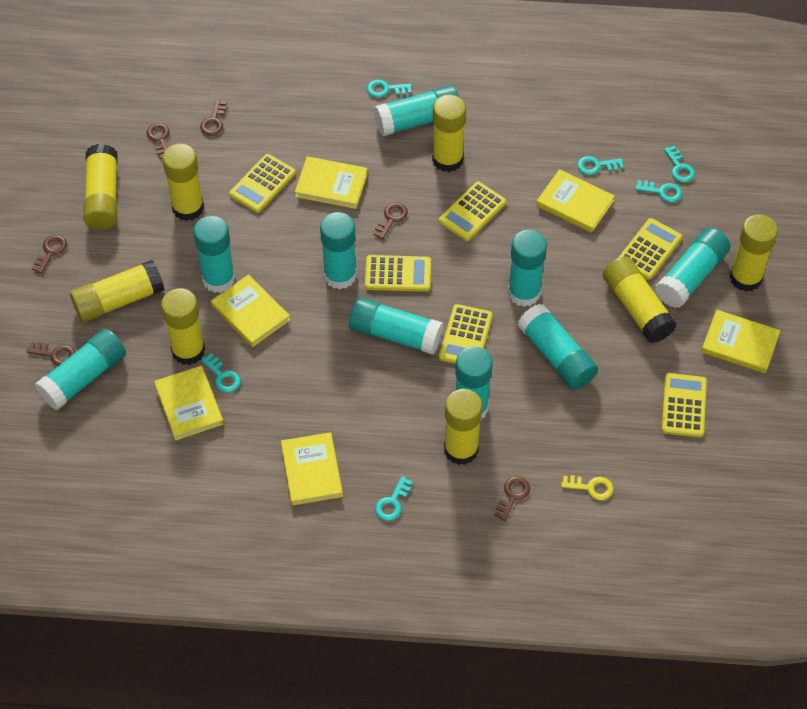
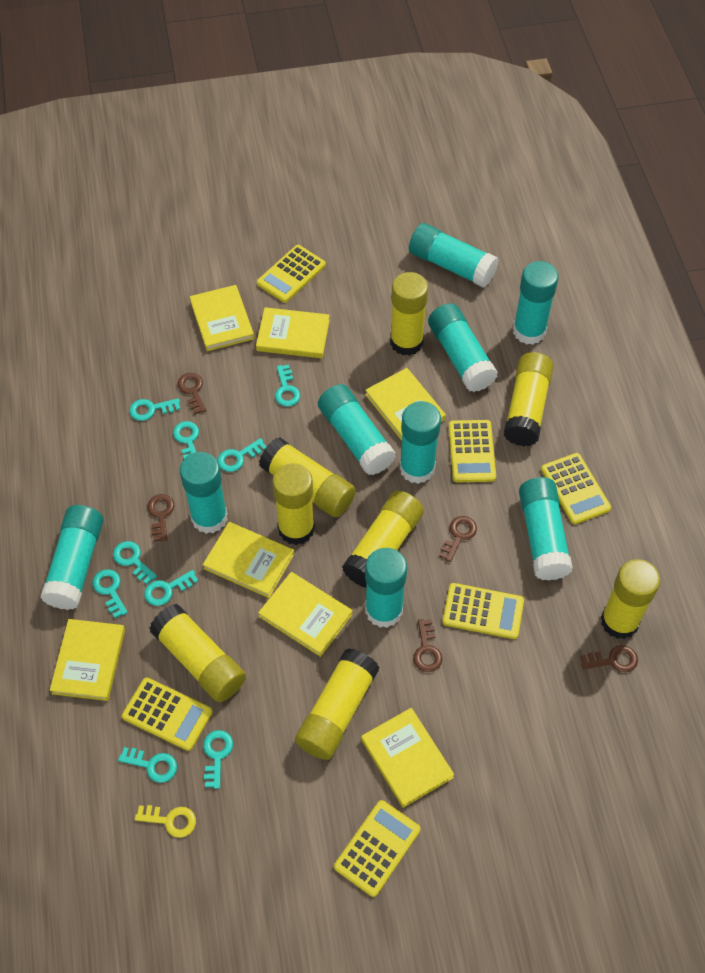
brown key: [27,342,75,366] [32,235,67,274] [146,123,169,159] [200,100,227,136] [373,202,408,239] [494,476,530,521] = 6 -> [147,494,174,541] [177,373,206,414] [413,619,442,672] [439,516,477,562] [580,645,638,672] = 5
turquoise key: [201,354,240,392] [367,80,412,98] [375,476,413,521] [577,156,624,175] [635,180,682,202] [664,146,695,183] = 6 -> [92,569,128,618] [113,541,157,584] [118,747,177,783] [129,398,180,421] [144,570,198,606] [173,421,199,459] [203,730,233,789] [217,438,267,472] [275,365,300,407] = 9
yellow book: [154,366,224,440] [211,274,290,347] [281,432,343,506] [295,156,368,209] [536,169,615,233] [701,310,780,374] = 6 -> [50,619,125,701] [190,285,254,351] [203,522,294,598] [256,307,330,358] [258,572,353,657] [361,708,454,808] [365,368,446,441] = 7

